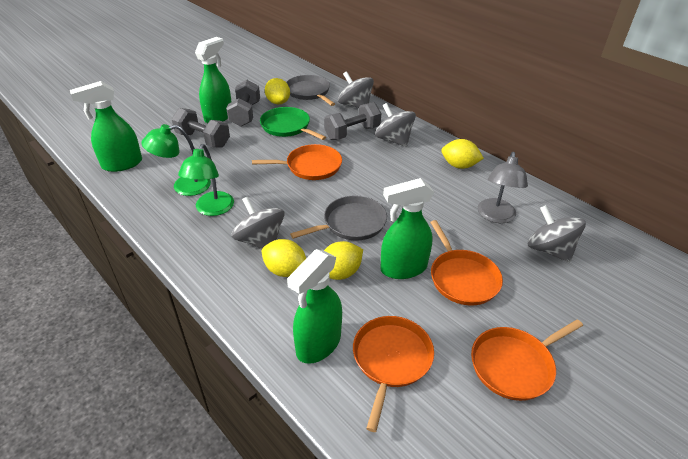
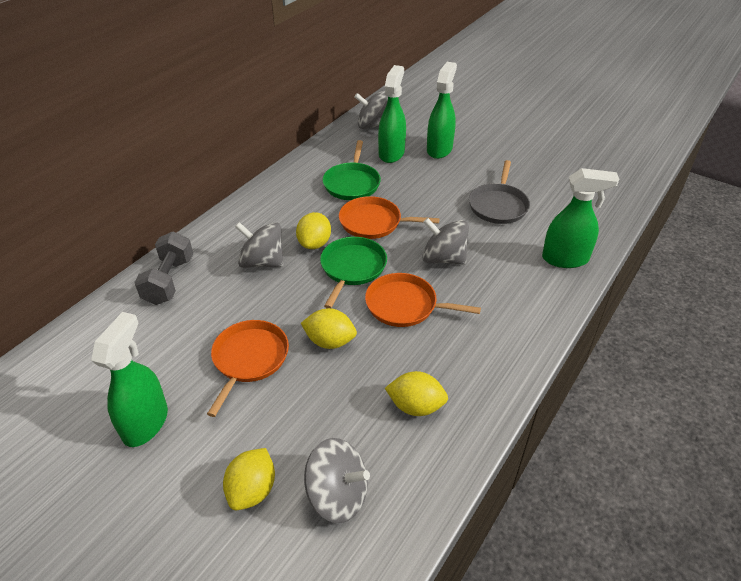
green lamp: [141,124,211,196] [178,144,234,216] = 2 -> none = 0
green pan: [260,107,326,140] = 1 -> [320,237,387,308] [323,140,381,200] = 2
grey dumbbell: [172,108,230,148] [226,80,260,127] [324,102,381,140] = 3 -> [134,232,193,305] = 1
grey lamp: [478,152,528,223] = 1 -> none = 0
grey pan: [286,75,335,106] [290,195,387,240] = 2 -> [469,160,530,224] = 1
orange pan: [252,144,342,180] [353,316,434,432] [430,220,503,305] [471,319,583,401] = 4 -> [207,320,289,417] [339,196,439,239] [365,273,481,327] = 3

